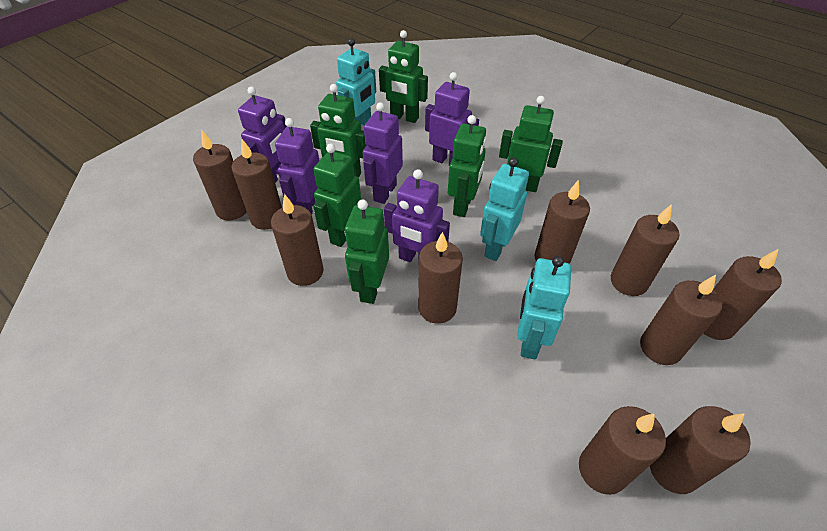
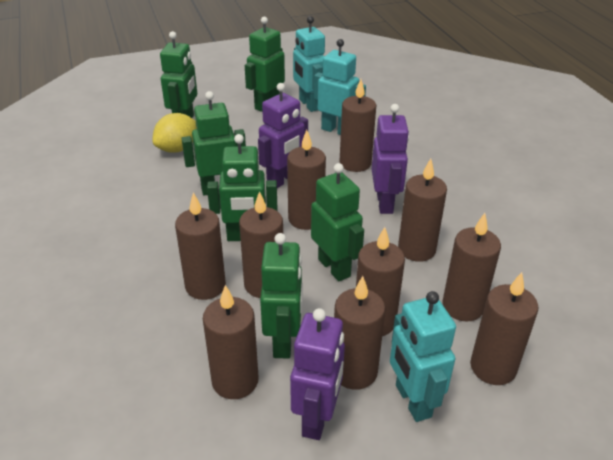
purple robot: [238,87,287,183] [275,118,319,214] [363,102,403,204] [384,169,450,265] [425,72,479,165] = 5 -> [258,83,308,188] [290,308,345,440] [372,104,409,214] = 3
yellow lemon: none = 0 -> [152,113,197,153] = 1

